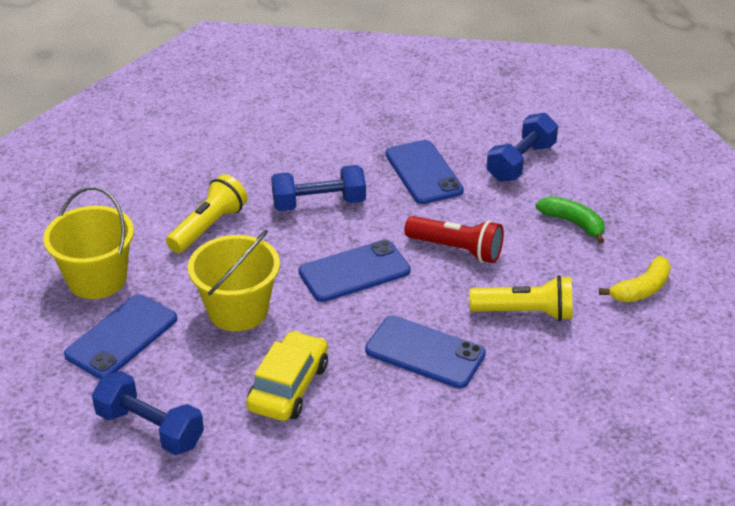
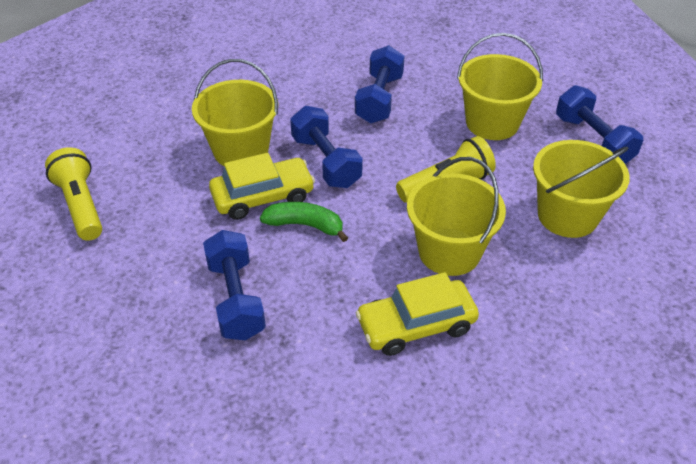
blue dumbbell: [92,371,204,455] [271,165,366,211] [487,113,558,182] = 3 -> [203,230,266,341] [290,106,363,188] [355,45,405,123] [556,85,643,164] = 4
blue phone: [64,294,177,379] [299,240,411,302] [365,315,486,388] [385,140,464,204] = 4 -> none = 0
red flashlight: [405,216,504,263] = 1 -> none = 0
yellow banana: [599,256,671,302] = 1 -> none = 0
yellow bucket: [43,187,134,299] [188,230,280,331] = 2 -> [192,59,278,166] [407,157,506,276] [457,33,543,140] [533,140,630,238] = 4
yellow car: [246,331,328,421] = 1 -> [209,153,315,220] [355,272,479,356] = 2

